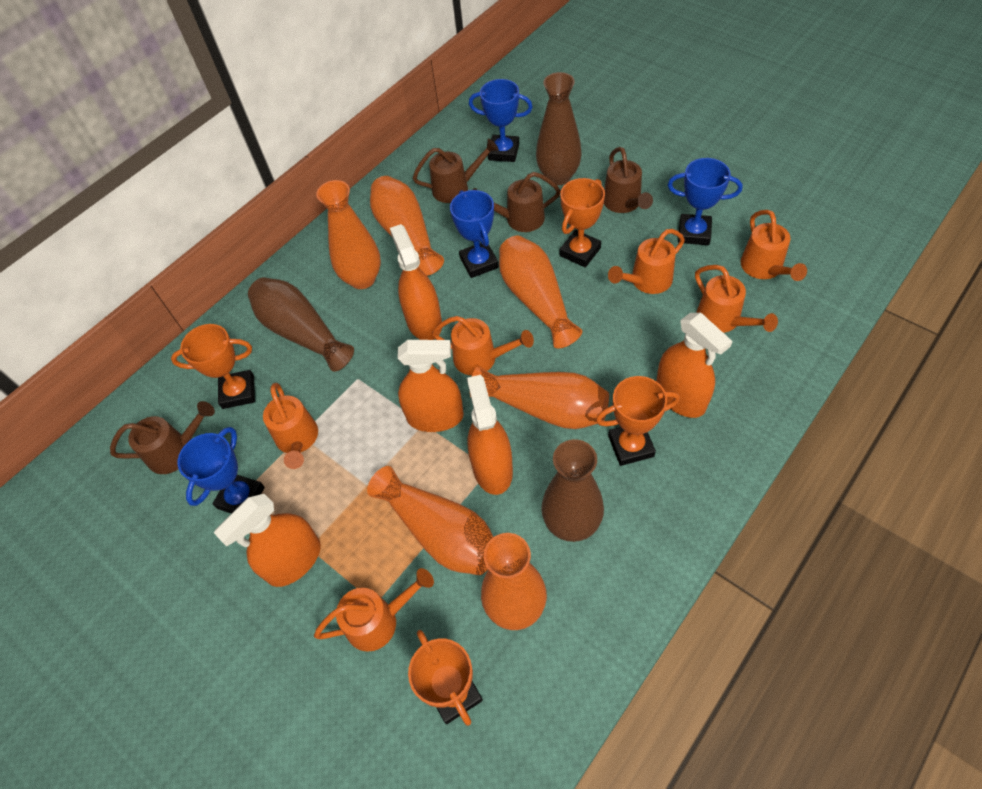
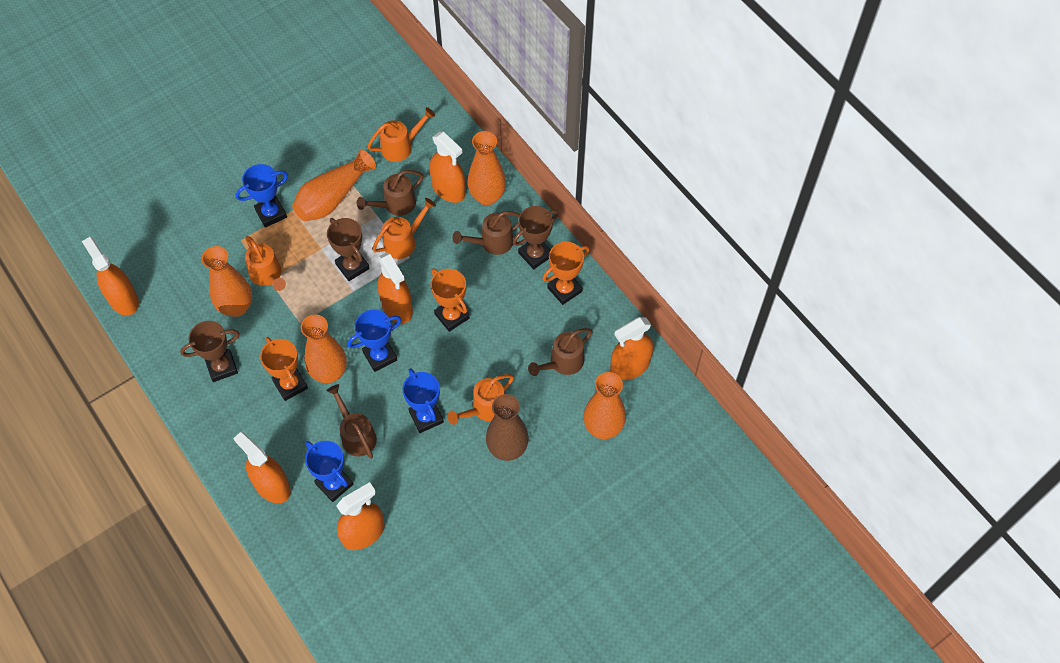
brown trophy: none = 0 -> [180,321,240,382] [327,218,370,281] [513,206,558,269] = 3
brown vase: [248,277,354,372] [536,72,582,185] [541,439,604,542] = 3 -> [486,394,529,461] = 1
orange spray bottle: [214,494,321,587] [390,224,442,340] [397,340,464,432] [467,375,513,495] [656,313,733,418] = 5 -> [82,237,139,316] [233,432,291,503] [336,482,385,550] [377,252,413,323] [429,132,466,203] [610,317,653,380] = 6
orange trophy: [171,324,255,409] [408,630,483,726] [560,178,605,267] [596,376,680,466] = 4 -> [260,337,308,401] [431,269,470,332] [542,242,589,305] = 3
orange vase: [316,180,381,289] [367,466,493,575] [370,176,444,276] [470,366,609,429] [481,533,547,630] [499,235,582,348] = 6 -> [202,246,252,317] [292,150,376,221] [301,315,347,383] [467,131,506,205] [583,372,626,439] = 5
orange watering can: [263,383,318,469] [314,568,434,652] [432,316,534,375] [608,229,685,294] [695,265,778,333] [741,210,807,281] = 6 -> [245,236,286,291] [367,107,435,162] [372,198,436,259] [447,374,514,425] = 4

